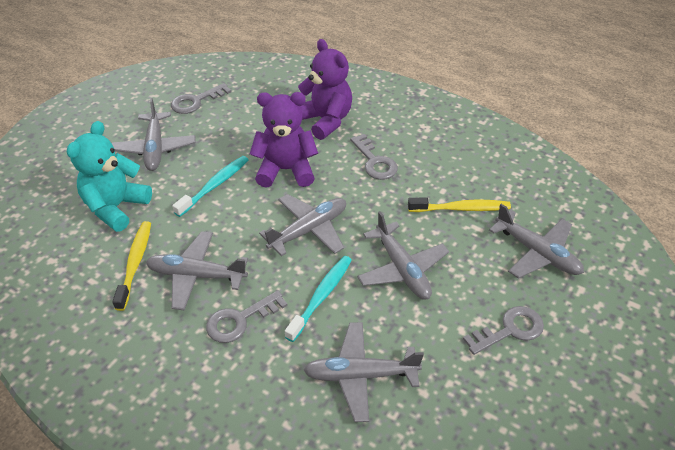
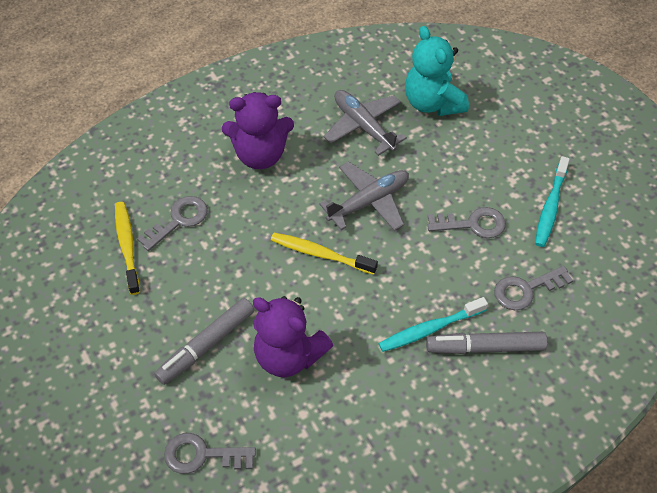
grey marker: none = 0 -> [154,298,254,385] [426,332,548,354] = 2
grey plane: [112,98,196,171] [146,231,248,310] [259,194,346,257] [304,322,424,422] [357,211,449,300] [489,204,584,278] = 6 -> [319,162,409,231] [324,90,407,156] = 2

